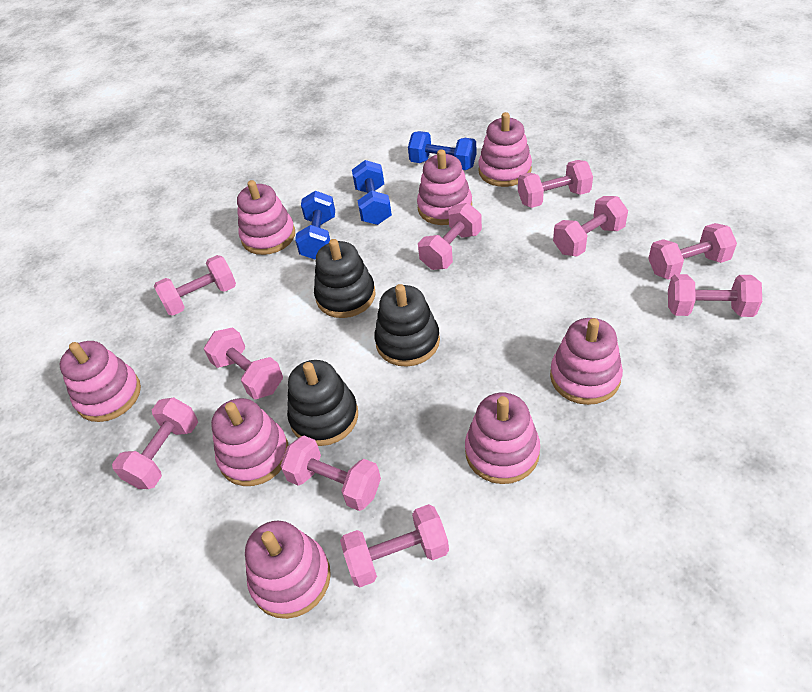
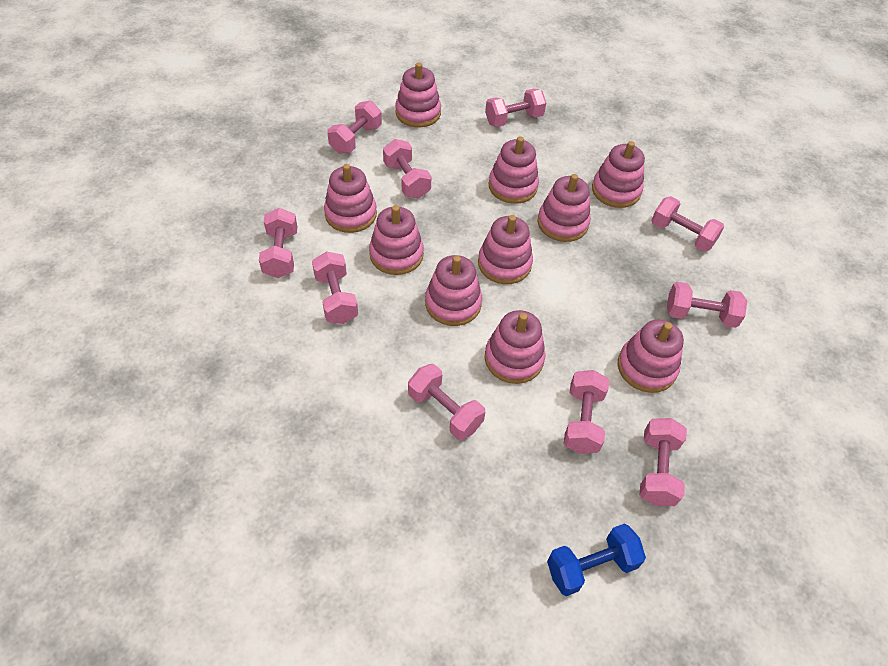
black stacking toy: [287,360,358,446] [314,239,376,318] [374,284,440,367] = 3 -> none = 0
blue dumbbell: [295,191,335,260] [352,160,392,225] [408,131,477,170] = 3 -> [547,523,646,596] = 1
pink stacking toy: [60,341,141,422] [211,398,288,486] [237,180,295,255] [245,521,331,619] [417,149,472,225] [465,393,540,484] [478,112,532,187] [550,318,623,405] = 8 -> [324,164,377,233] [369,205,424,275] [395,62,441,127] [425,255,482,326] [478,215,533,284] [485,310,546,384] [488,136,539,204] [537,174,591,242] [592,141,645,208] [618,320,684,393] = 10

